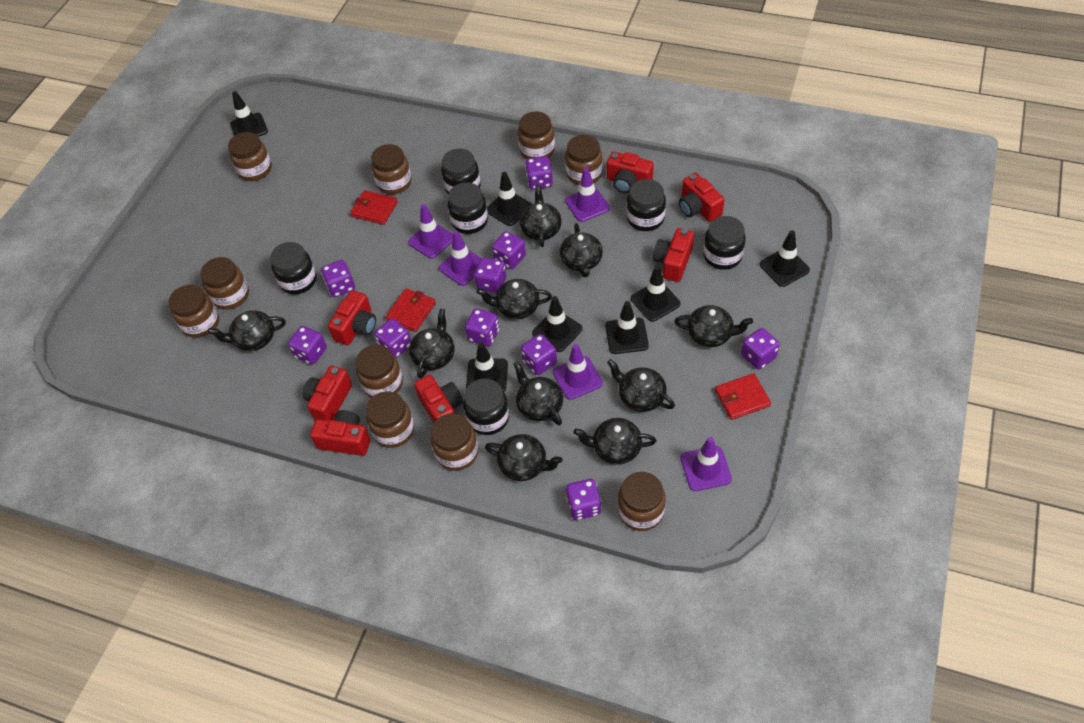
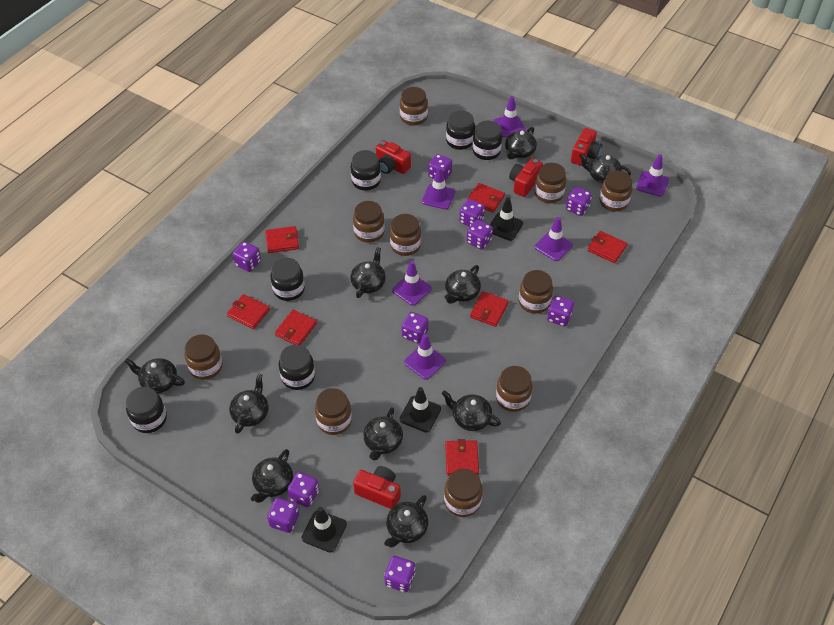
black traffic cone: [230,91,268,137] [466,343,508,392] [487,172,532,226] [532,296,583,352] [605,301,649,354] [631,266,681,322] [760,230,810,287] = 7 -> [301,507,347,553] [400,387,441,433] [490,197,523,241] = 3
purple traffic cone: [408,204,453,259] [439,231,481,286] [553,344,603,400] [565,168,610,222] [680,437,732,491] = 5 -> [392,261,432,306] [404,334,446,380] [422,167,455,210] [493,96,526,137] [535,217,573,261] [636,154,669,197] = 6
red camera: [303,366,352,421] [310,410,370,456] [328,290,376,345] [414,375,463,423] [607,152,654,193] [653,228,694,282] [679,173,725,222] = 7 -> [353,466,401,509] [376,140,411,174] [509,158,543,197] [571,128,602,166] = 4
red wallet: [350,190,398,225] [386,288,436,332] [715,373,771,420] = 3 -> [227,294,270,329] [265,226,299,253] [275,310,317,345] [445,439,479,476] [467,183,505,213] [470,291,509,327] [587,231,628,263] = 7

